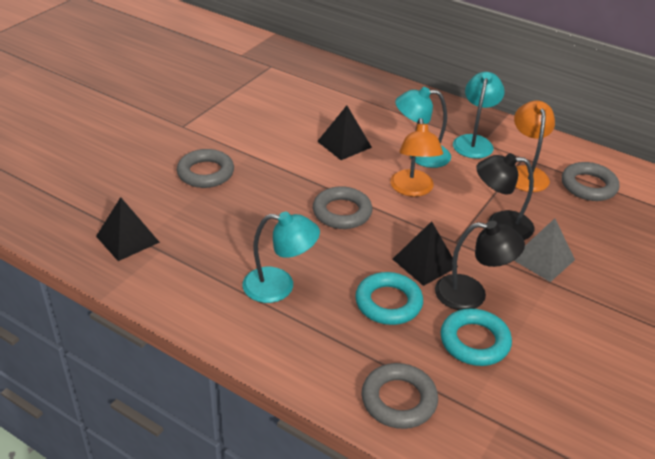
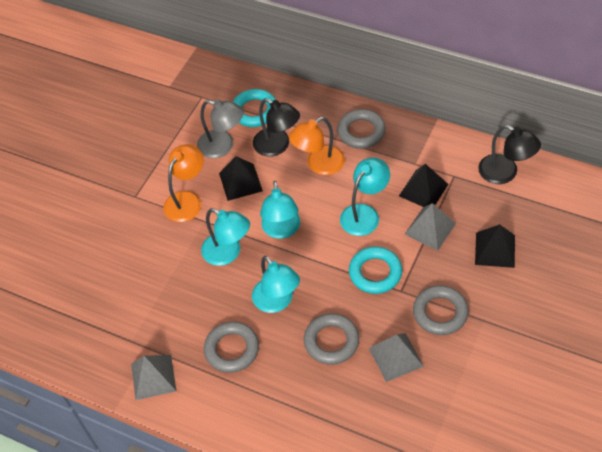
grey lamp: none = 0 -> [197,99,244,158] = 1
grey pyramid: [514,218,575,282] = 1 -> [131,355,176,400] [369,333,424,382] [404,203,456,251] = 3
turquoise lamp: [242,212,320,303] [395,87,451,168] [453,72,505,158] = 3 -> [201,208,250,266] [252,256,300,313] [260,181,300,239] [340,158,390,236] = 4

